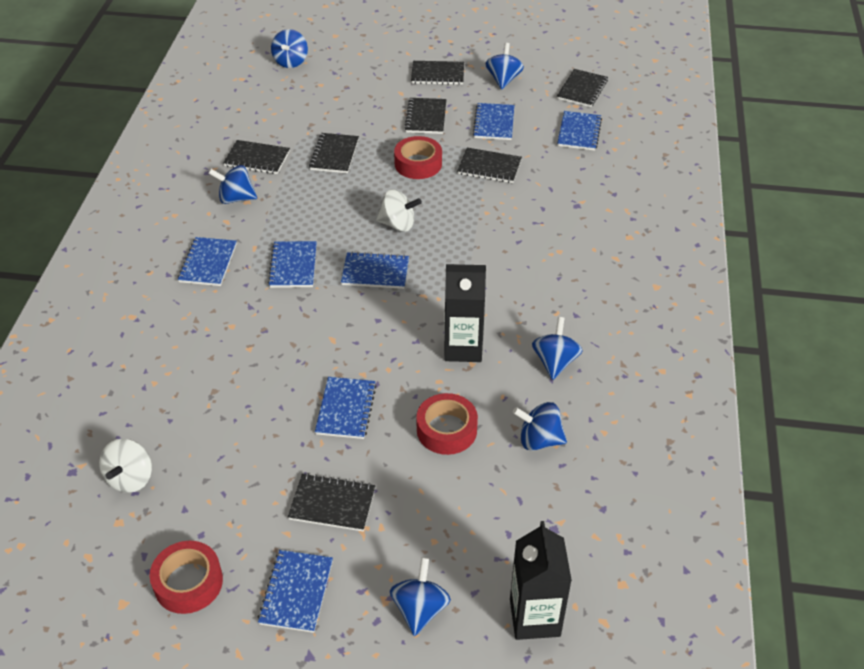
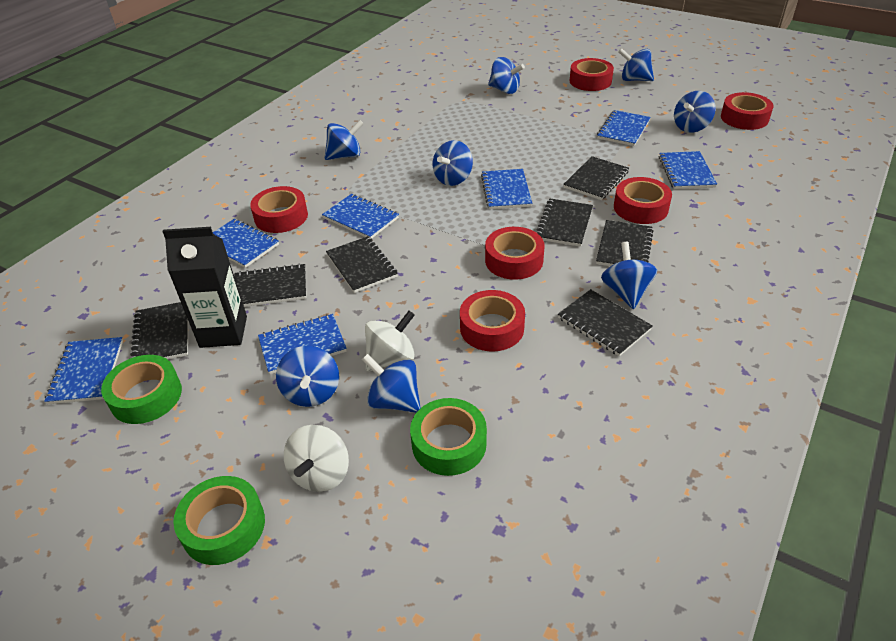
black carton: [444,264,486,362] [510,521,572,640] = 2 -> [162,227,247,348] = 1
blue spinning top: [208,165,258,204] [271,29,308,68] [390,557,451,636] [486,43,524,90] [513,402,567,451] [532,317,583,380] = 6 -> [276,346,339,407] [325,120,364,160] [362,354,421,413] [433,140,473,186] [488,57,525,94] [601,242,657,309] [618,48,654,81] [674,91,716,133] = 8
green tape: none = 0 -> [101,355,182,424] [173,476,265,565] [410,398,487,476] = 3
red tape: [150,541,223,614] [394,136,442,179] [416,393,478,455] = 3 -> [250,186,308,233] [460,290,525,352] [485,227,545,280] [570,58,614,91] [614,177,672,224] [721,92,774,130] = 6

